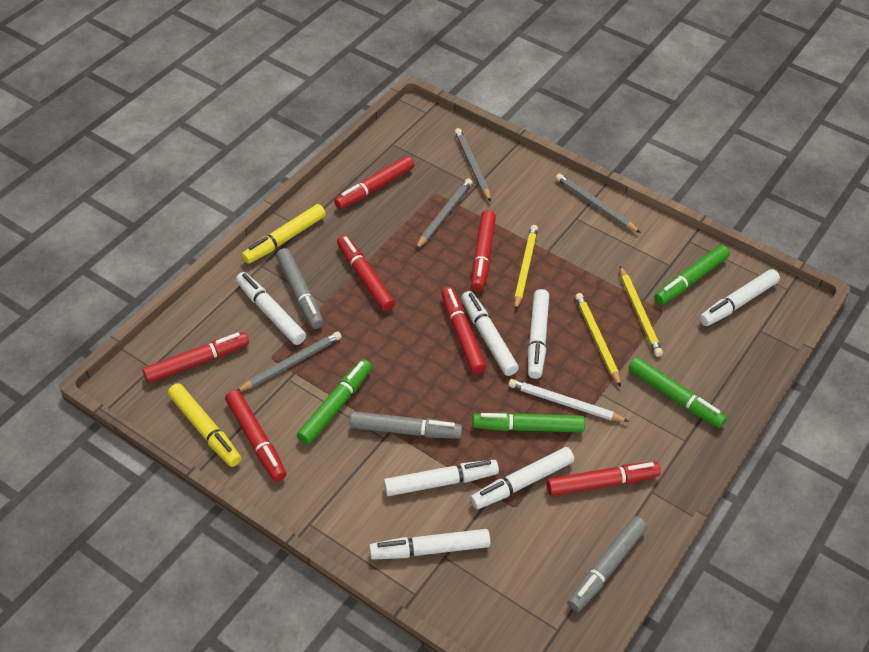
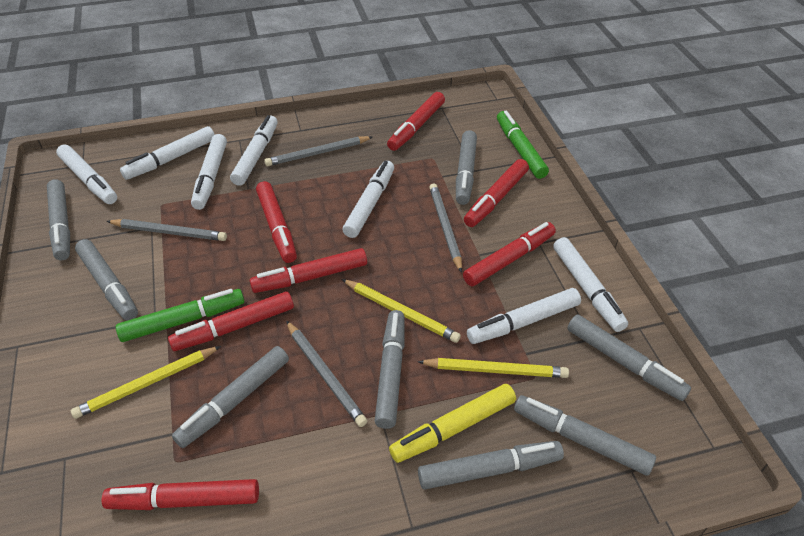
green marker: [297,359,372,445] [472,412,585,432] [628,357,727,428] [654,245,730,305] = 4 -> [116,289,244,342] [497,110,549,179] = 2
grey marker: [276,248,324,329] [349,411,462,439] [567,516,647,612] = 3 -> [47,179,70,260] [75,239,138,321] [172,346,289,448] [375,310,405,429] [418,441,564,489] [456,130,477,205] [514,395,656,476] [567,314,691,401] = 8
white pencil: [509,379,629,422] = 1 -> none = 0
yellow marker: [168,383,241,467] [242,204,326,264] = 2 -> [389,384,516,463] = 1

